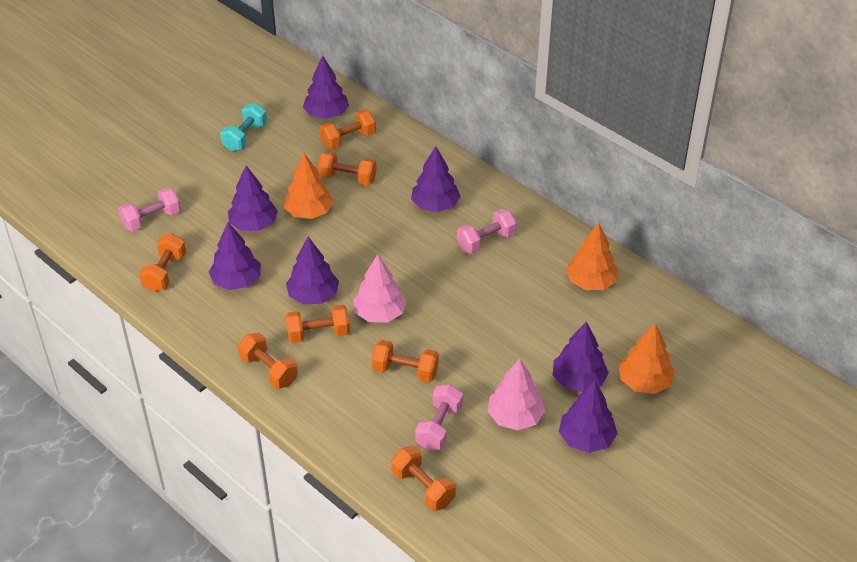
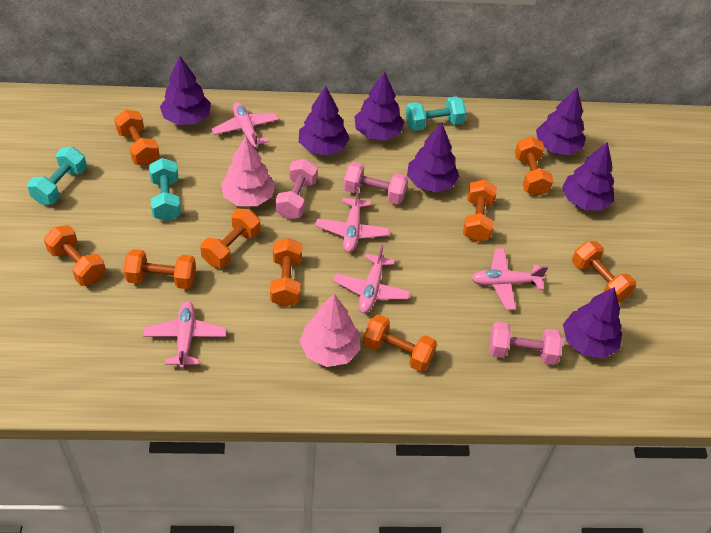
orange dumbbell: [139,233,186,292] [238,332,298,389] [285,305,350,343] [318,151,377,186] [319,110,376,149] [372,340,439,382] [391,446,456,511] = 7 -> [44,225,106,286] [114,110,160,166] [124,249,196,289] [200,209,260,268] [270,238,302,307] [363,314,437,372] [463,179,497,242] [515,136,554,196] [572,241,636,302] = 9
orange tree: [284,153,334,219] [566,223,618,290] [619,323,675,394] = 3 -> none = 0
pink plane: none = 0 -> [143,301,226,369] [212,102,279,149] [315,187,390,252] [333,245,410,313] [472,249,548,310] = 5
turquoise dumbbell: [220,103,267,151] = 1 -> [27,147,87,205] [149,158,181,221] [405,96,466,131] = 3

